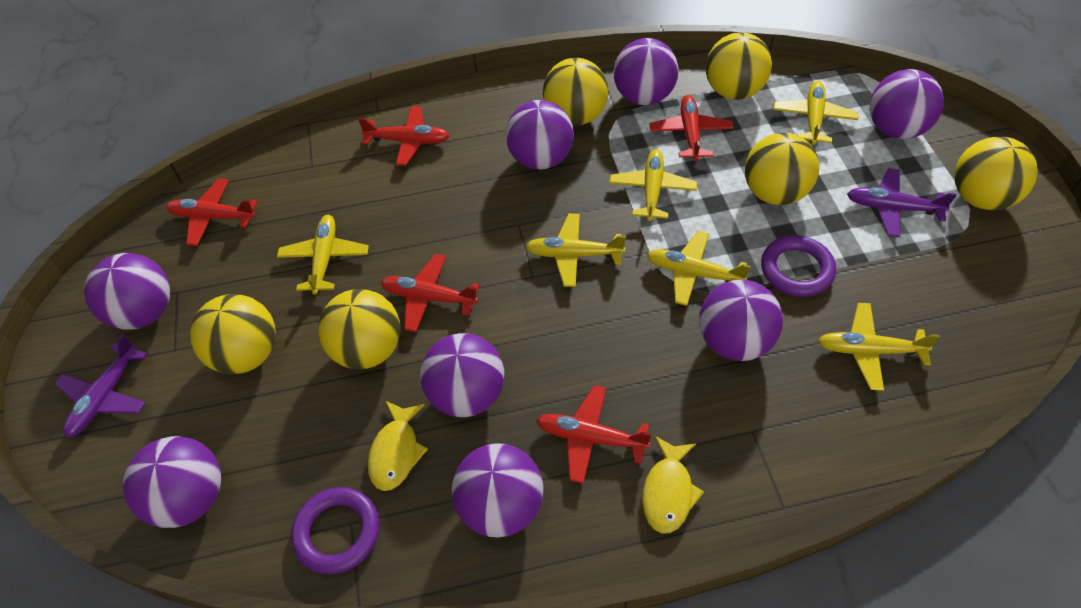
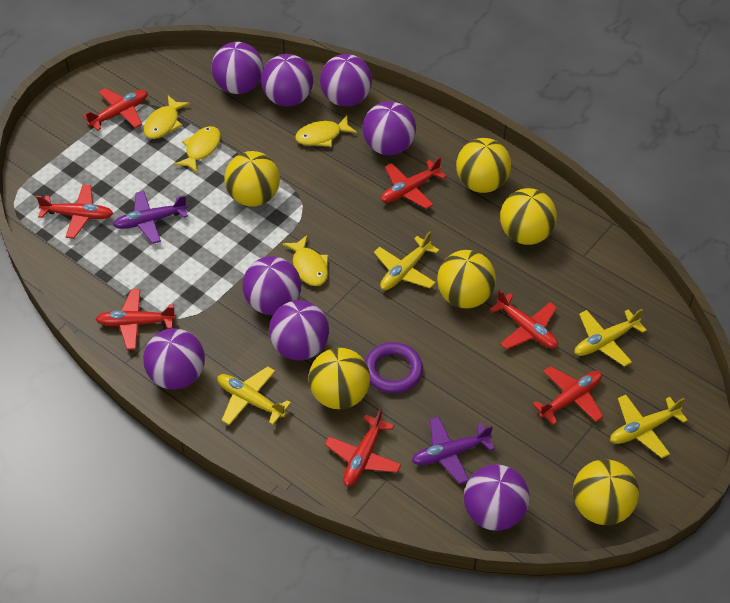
purple ring: [291,487,379,574] [761,235,836,297] = 2 -> [365,342,423,393] = 1
red plane: [166,178,258,246] [358,106,449,166] [381,254,480,332] [536,385,652,484] [649,95,733,161] = 5 -> [36,185,113,239] [83,88,148,131] [95,289,176,350] [325,408,401,486] [381,157,447,209] [490,289,558,349] [532,366,603,425] = 7
yellow fish: [368,401,428,491] [642,436,704,534] = 2 -> [144,96,190,139] [174,126,221,173] [282,235,328,286] [295,116,357,147] = 4
yellow plane: [277,215,369,295] [525,213,626,287] [609,149,697,221] [646,231,751,306] [773,81,858,145] [818,303,940,391] = 6 -> [217,366,291,425] [374,231,439,290] [575,309,647,367] [610,395,688,458] = 4

